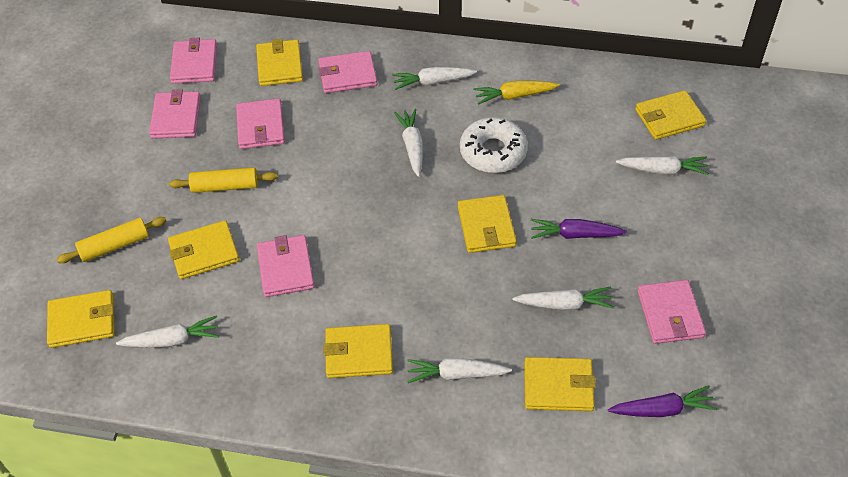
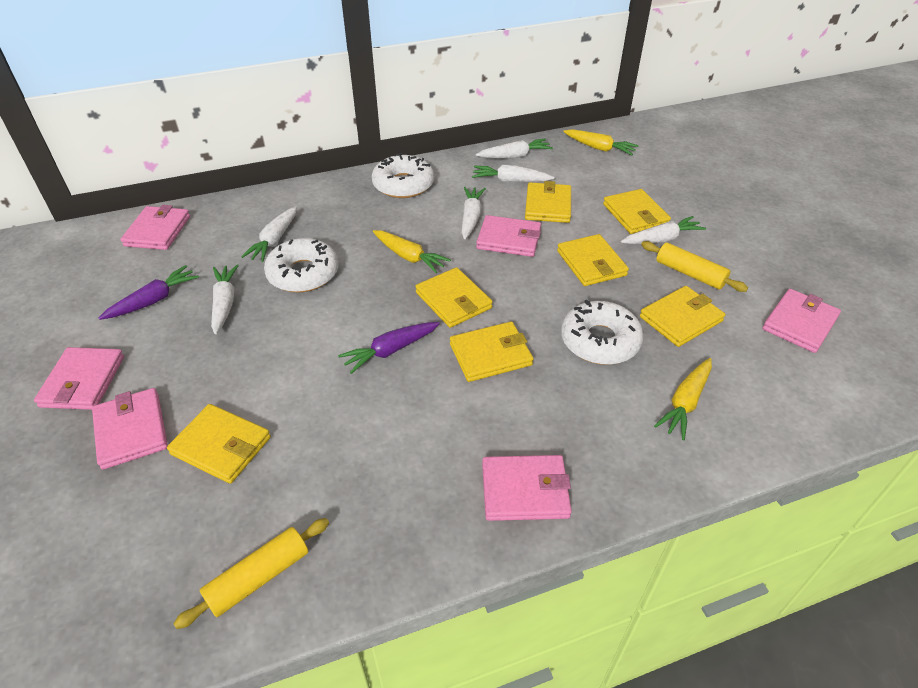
white donut: [460,117,528,173] = 1 -> [264,238,338,293] [372,153,434,198] [561,300,644,365] = 3
yellow carrot: [474,81,560,105] = 1 -> [373,230,451,273] [563,129,639,155] [654,358,712,440] = 3

